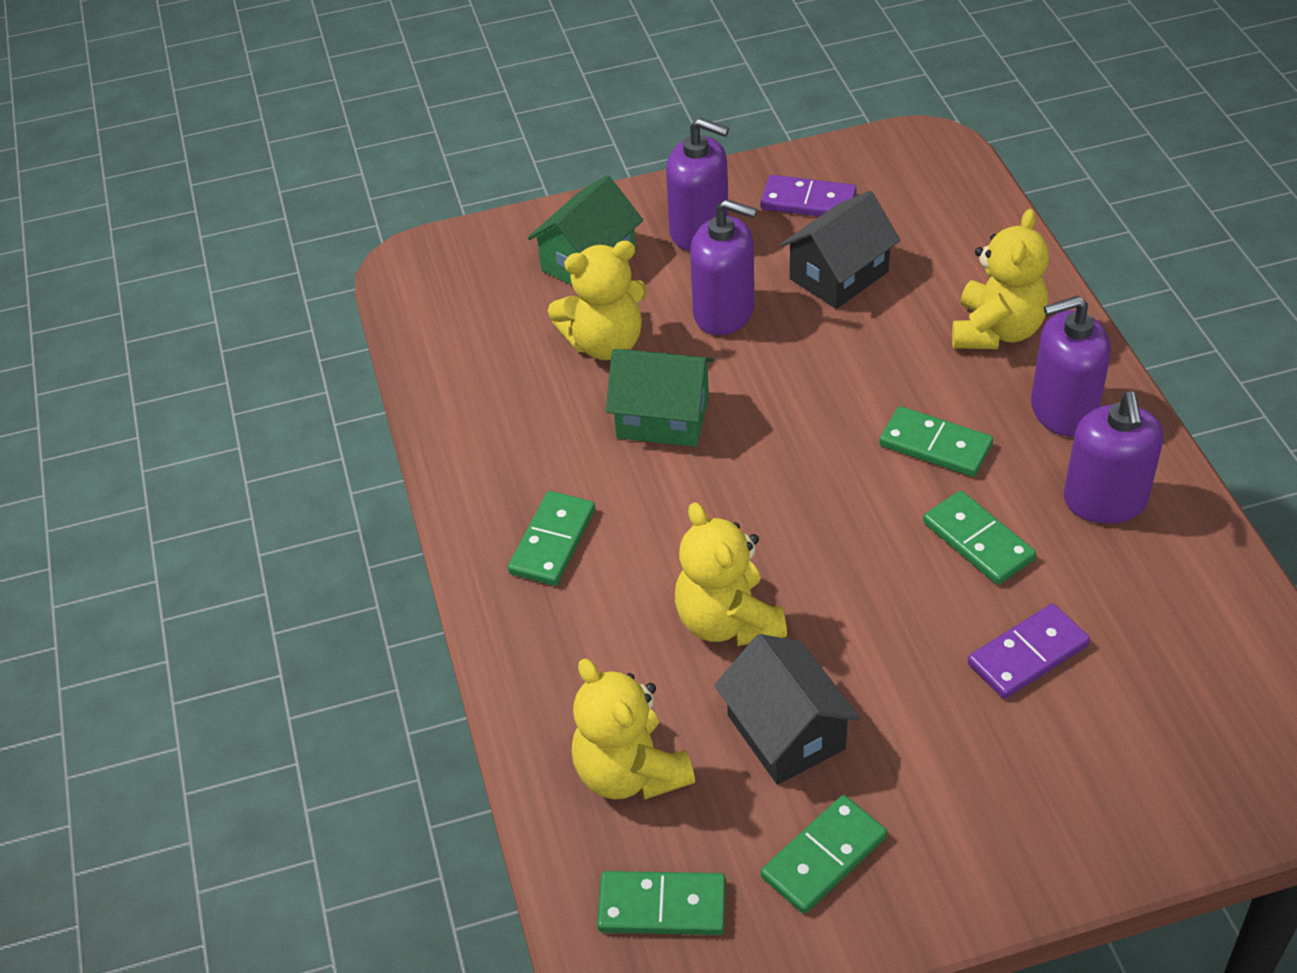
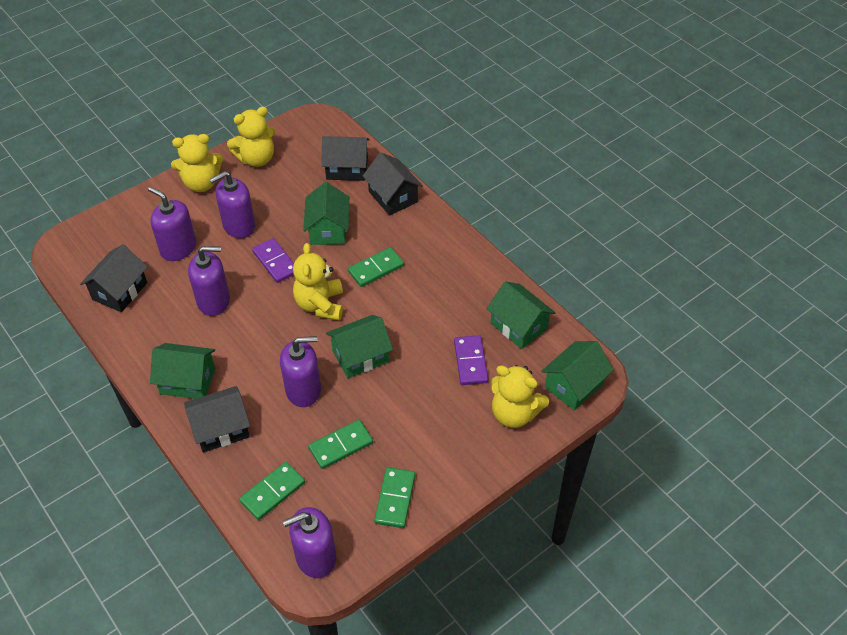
black house: [714,634,860,785] [780,191,901,309] = 2 -> [80,244,147,312] [184,386,250,452] [321,136,370,181] [363,153,423,215] = 4
green domino: [508,491,595,586] [597,871,726,935] [761,795,887,914] [879,406,993,477] [923,491,1036,585] = 5 -> [239,462,305,520] [308,420,373,469] [348,247,404,287] [374,467,415,528] = 4
green house: [527,175,643,285] [606,349,714,447] = 2 -> [150,343,215,399] [303,182,349,245] [326,315,393,378] [486,281,556,349] [541,341,613,411] = 5
purple soap dispenser: [666,118,729,251] [690,199,757,335] [1031,296,1111,436] [1064,391,1164,524] = 4 -> [148,187,196,261] [188,246,230,316] [209,171,255,238] [280,336,321,407] [283,507,336,578] = 5

